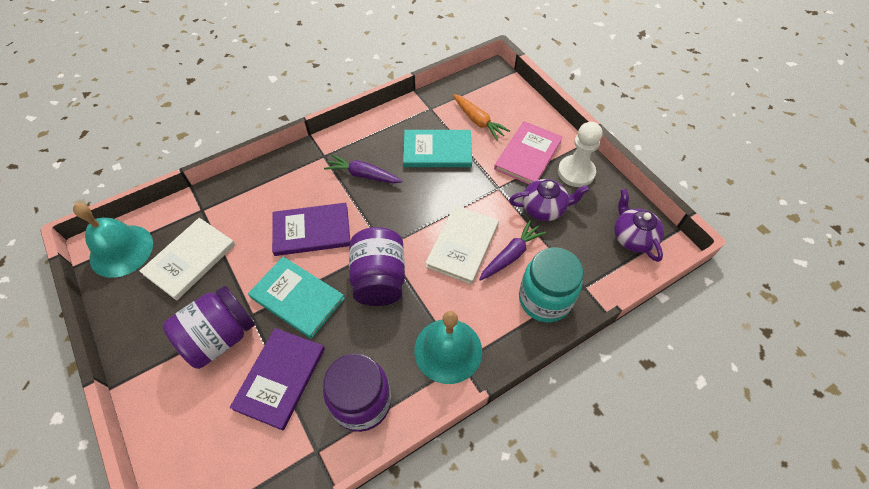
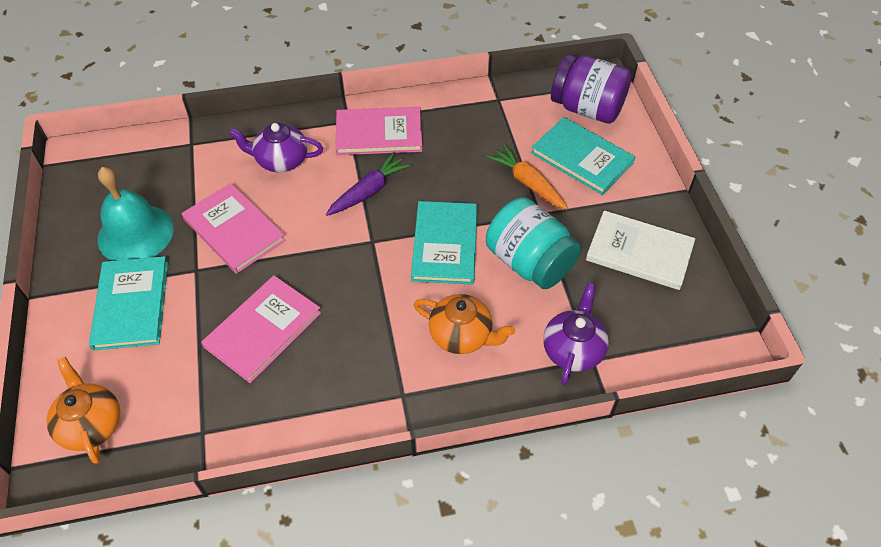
orange teapot: none = 0 -> [46,357,120,464] [413,294,515,354] = 2
pink book: [494,121,563,185] = 1 -> [182,183,286,274] [201,275,321,383] [335,107,422,155] = 3
purple book: [230,328,325,431] [272,203,350,256] = 2 -> none = 0
purple carrot: [324,154,402,183] [479,220,546,281] = 2 -> [326,152,411,216] = 1
purple jar: [163,286,255,369] [323,353,391,432] [349,227,405,306] = 3 -> [551,53,632,123] = 1
turquoise bell: [73,203,153,278] [414,311,482,384] = 2 -> [97,167,174,261] = 1
turquoise book: [248,257,345,339] [403,130,472,167] = 2 -> [89,256,168,350] [411,201,477,285] [531,117,635,195] = 3
white book: [140,218,235,300] [425,205,499,284] = 2 -> [586,210,695,290] = 1
white pawn: [558,122,602,187] = 1 -> none = 0

